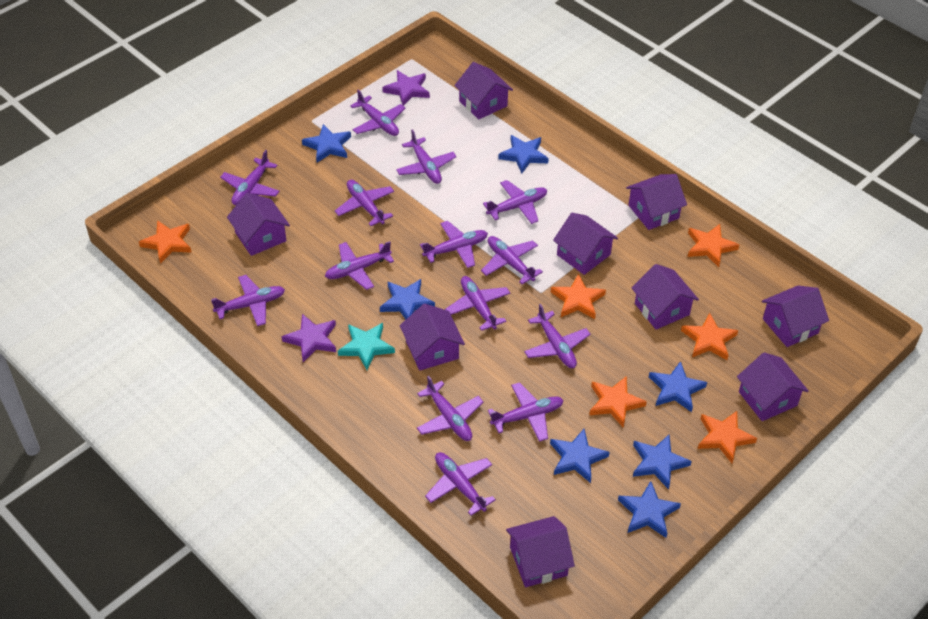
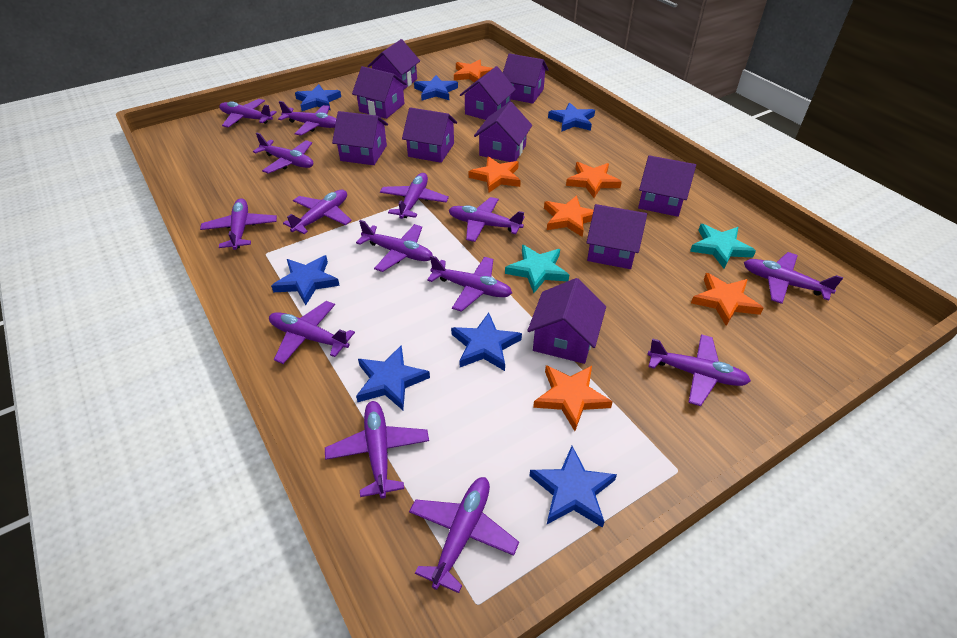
purple house: [227,193,290,256] [400,303,465,370] [454,62,513,120] [506,516,575,587] [553,213,618,275] [626,174,687,230] [632,264,699,330] [737,352,809,421] [762,286,829,347] = 9 -> [332,111,388,165] [352,66,407,119] [367,39,420,90] [402,107,457,163] [460,66,516,120] [474,102,532,162] [503,53,549,104] [527,278,606,364] [586,204,647,269] [638,155,696,217] = 10
purple star: [282,314,336,362] [382,70,430,106] = 2 -> none = 0
turquoise star: [338,323,395,370] = 1 -> [505,245,569,293] [690,224,756,269] = 2

